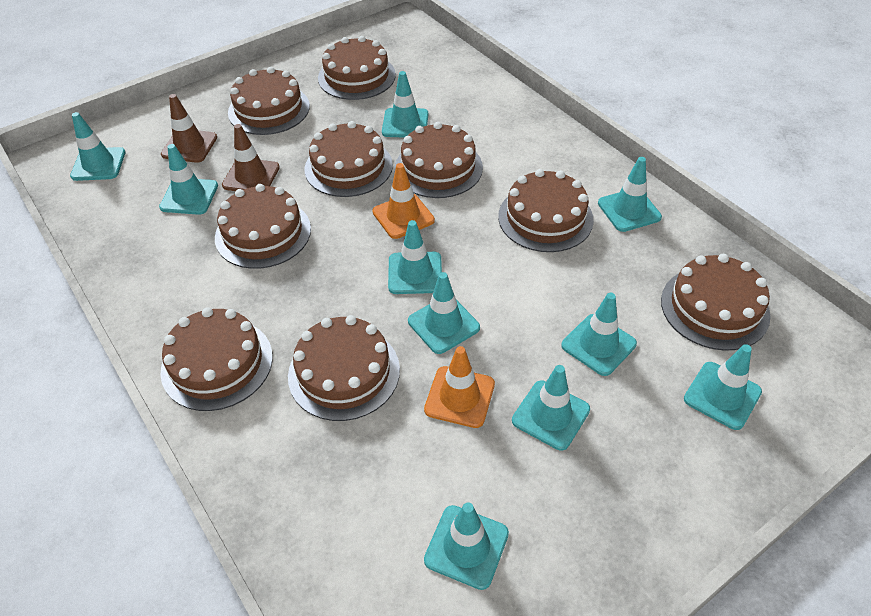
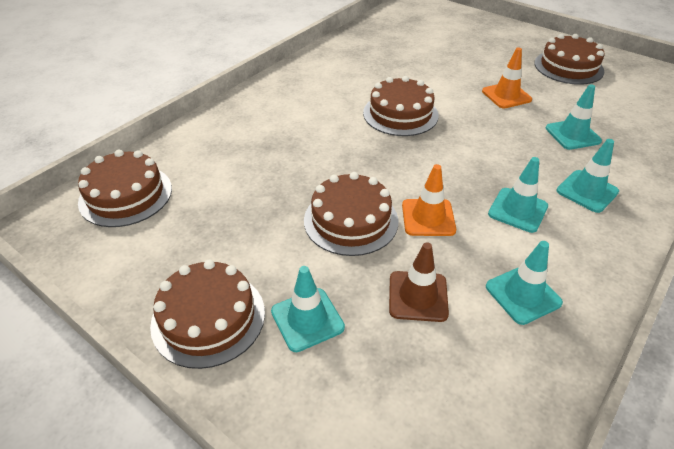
brown cake: [160,307,273,411] [215,184,311,269] [228,67,310,135] [288,315,400,421] [305,121,393,197] [318,36,396,100] [394,122,483,198] [498,169,594,252] [661,254,771,351] = 9 -> [78,150,172,227] [150,259,265,369] [304,172,398,256] [363,76,439,136] [534,34,605,85] = 5
brown traffic cone: [161,94,217,163] [222,124,280,191] = 2 -> [389,242,449,322] = 1
turquoise traffic cone: [70,112,126,181] [159,144,218,215] [382,71,428,137] [388,220,442,294] [408,272,480,354] [424,503,509,590] [512,365,590,451] [561,292,637,376] [598,157,662,232] [684,344,762,430] = 10 -> [271,266,345,352] [486,241,563,325] [488,157,548,233] [546,84,602,150] [557,139,619,213] = 5

